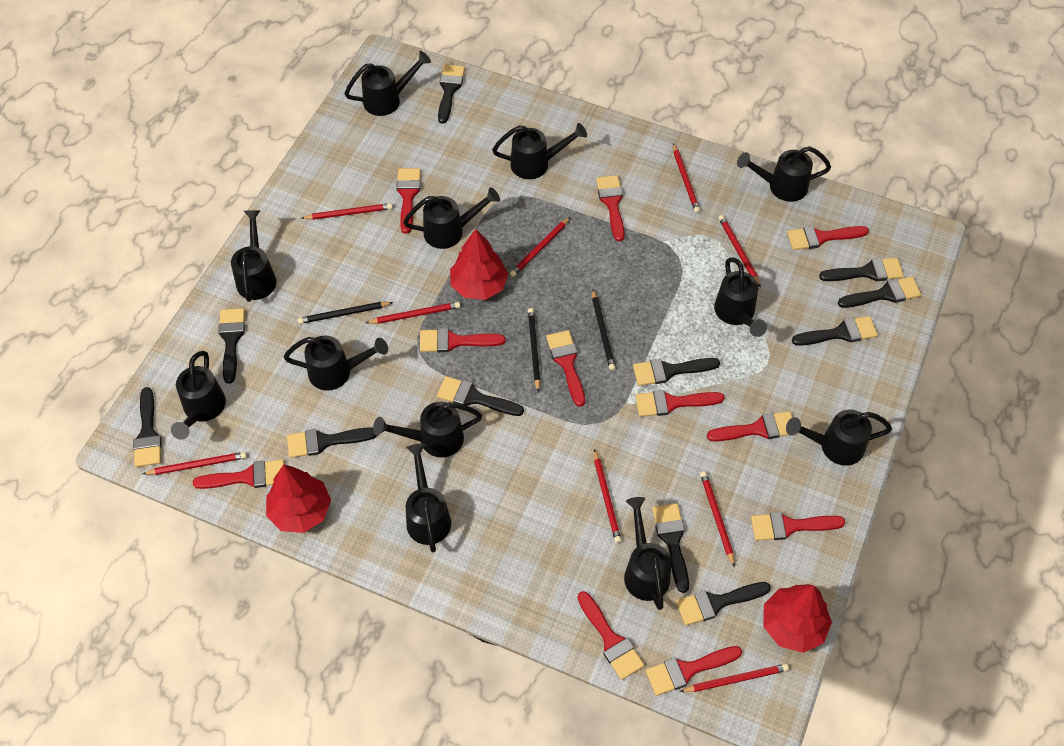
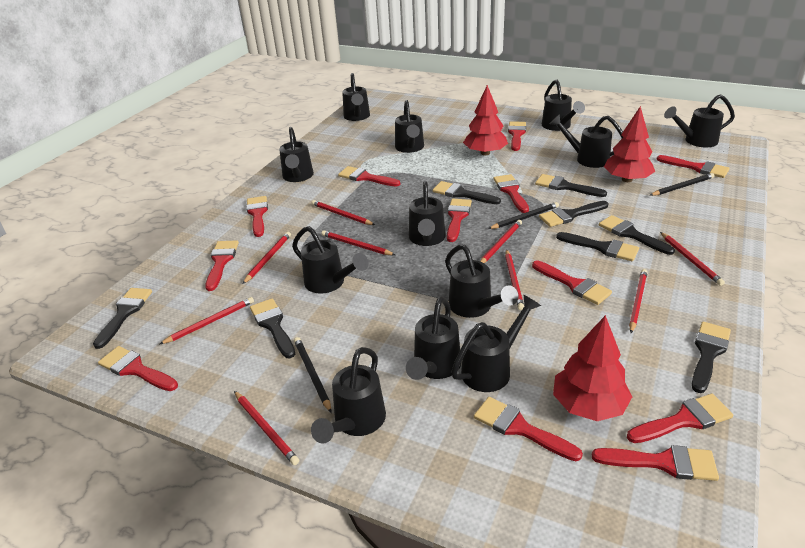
black brush: [133,387,161,467] [218,308,245,384] [287,427,377,458] [437,376,524,416] [438,64,465,124] [633,358,720,386] [652,503,689,593] [676,582,771,626] [792,316,878,346] [819,258,904,281] [838,276,921,308] = 11 -> [93,288,152,349] [250,299,295,358] [433,181,501,204] [535,174,607,197] [539,201,609,227] [556,232,639,261] [599,215,675,255] [692,322,731,393] = 8
red brush: [193,459,284,489] [396,168,421,234] [420,328,506,352] [546,330,585,407] [577,591,644,680] [596,175,625,242] [635,390,724,417] [646,646,742,696] [707,411,793,441] [751,512,845,541] [787,226,869,250] = 11 -> [98,346,178,391] [205,240,239,291] [246,196,268,237] [338,166,400,187] [447,199,472,242] [474,397,583,461] [493,174,529,213] [508,121,526,151] [532,260,612,305] [592,445,719,481] [627,394,733,443] [656,155,730,178] = 12

